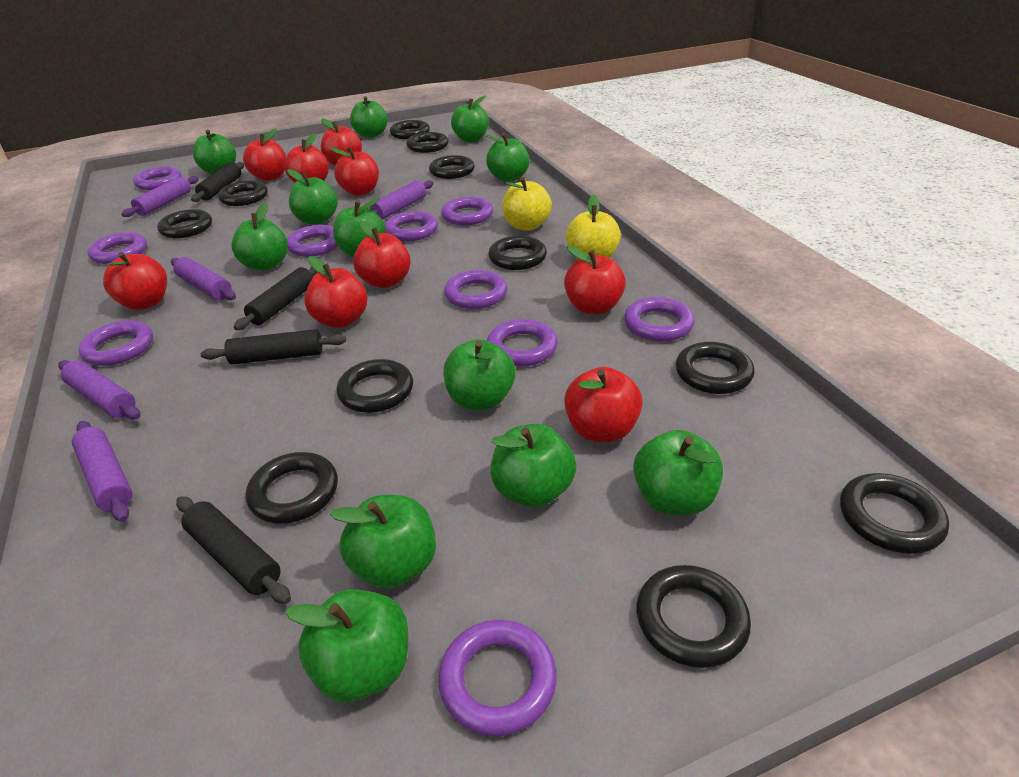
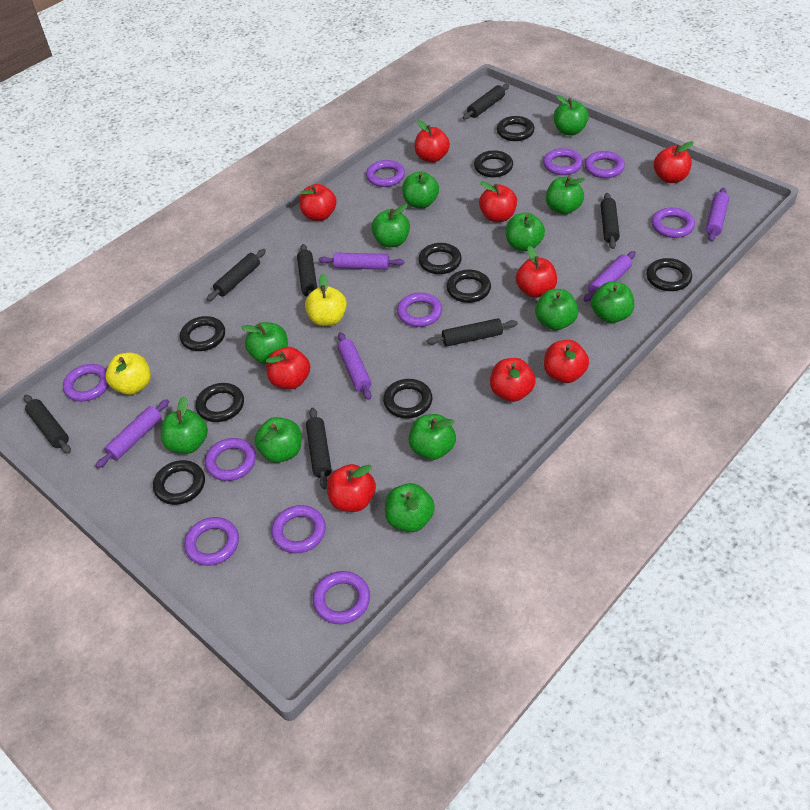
black ring: [157,209,212,238] [218,180,268,206] [246,452,338,524] [337,359,413,413] [390,120,430,139] [407,132,449,153] [429,155,475,179] [488,236,547,270] [637,565,751,668] [676,342,755,394] [840,473,949,554] = 11 -> [153,460,205,505] [180,316,225,351] [195,383,244,422] [383,379,433,419] [418,243,462,274] [446,270,491,303] [474,150,513,177] [497,116,534,141] [646,258,692,291] = 9
black rolling pin: [176,496,291,604] [191,162,244,202] [201,329,346,364] [234,267,318,330] = 4 -> [24,394,71,454] [207,249,266,301] [297,244,317,297] [306,408,332,489] [427,318,518,347] [463,84,509,120] [601,193,620,249] = 7

